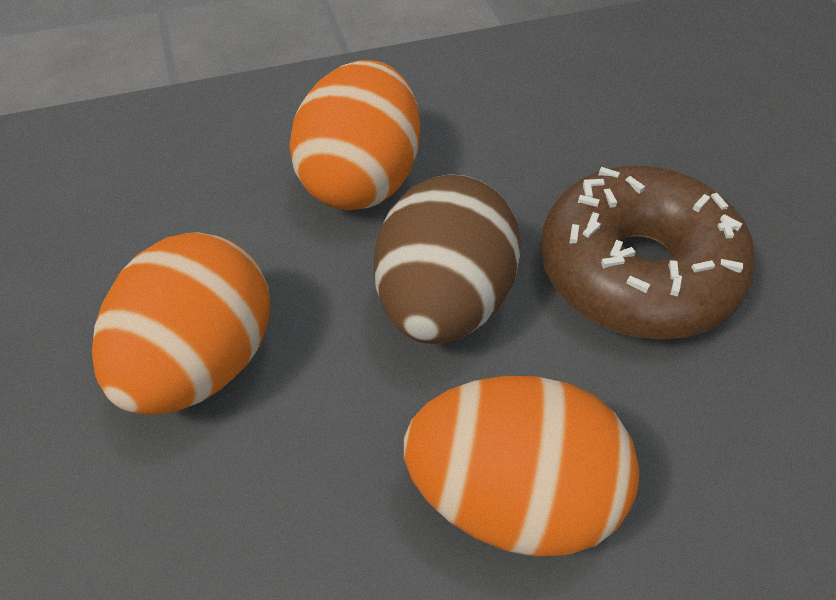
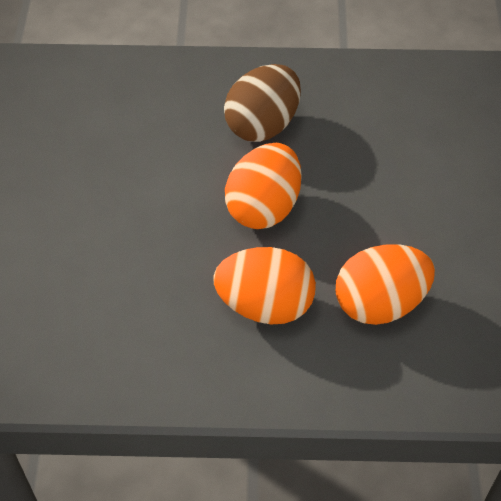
brown donut: [541,166,756,340] = 1 -> none = 0

